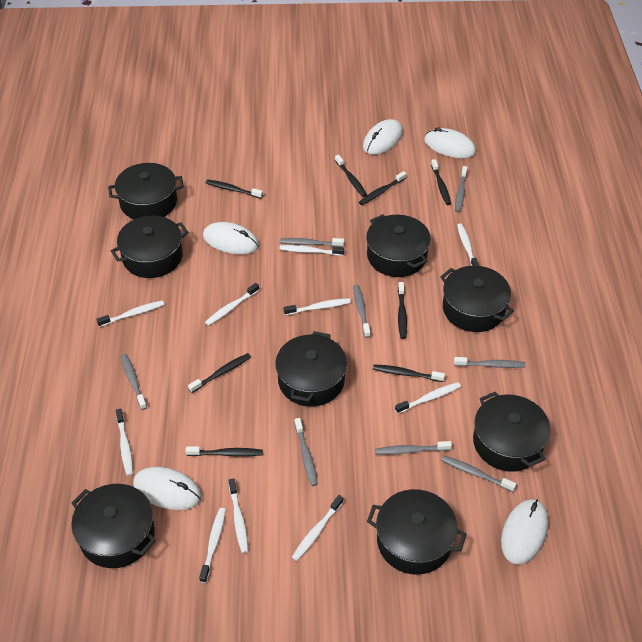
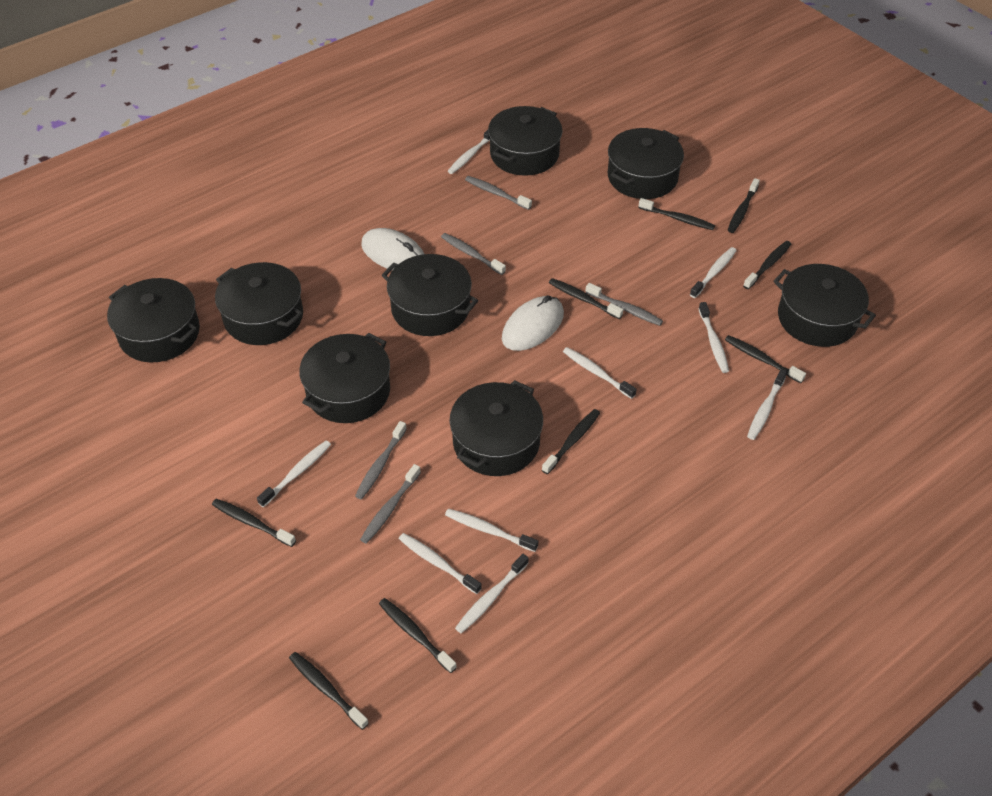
black toothbrush: [186,446,263,457] [188,353,251,393] [205,179,263,199] [335,155,367,197] [359,171,407,205] [373,364,445,382] [398,282,407,339] [431,159,451,205] = 8 -> [212,499,296,547] [289,652,369,730] [379,598,457,673] [542,409,600,474] [549,278,623,319] [638,198,715,230] [725,335,806,383] [728,178,760,233] [743,241,791,289] = 9
grey toothbrush: [121,354,147,410] [280,238,344,247] [294,418,318,486] [353,284,370,338] [375,441,452,455] [441,456,516,492] [454,357,526,368] [455,166,467,212] = 8 -> [355,421,407,499] [360,464,421,544] [441,233,506,275] [465,176,532,210] [585,283,663,326] = 5
white mouse: [133,467,202,510] [203,222,259,254] [363,119,403,155] [424,127,476,158] [501,499,548,564] = 5 -> [361,228,424,270] [502,295,564,351] = 2
white toothbrush: [96,300,164,327] [116,409,133,476] [199,508,226,583] [205,283,259,326] [229,478,248,553] [280,245,344,256] [284,298,351,315] [292,495,343,561] [395,382,461,414] [457,223,479,266] = 10 -> [257,441,331,507] [399,533,482,594] [445,509,538,552] [448,130,490,174] [455,554,529,633] [563,347,637,399] [690,247,737,298] [698,302,729,373] [747,369,787,440] = 9

